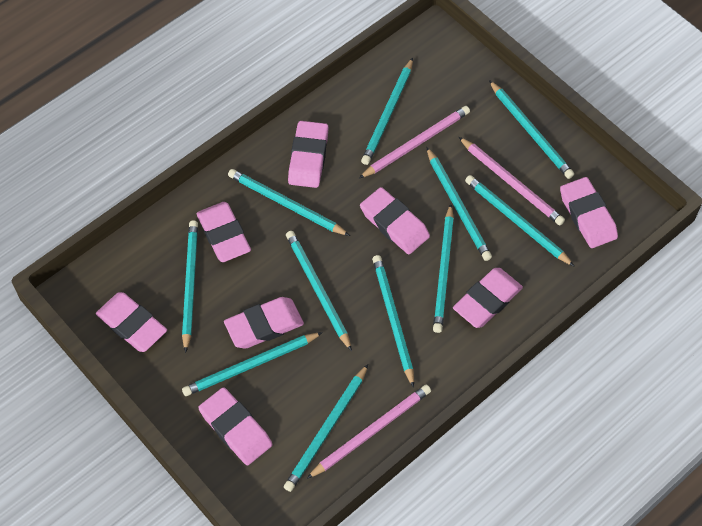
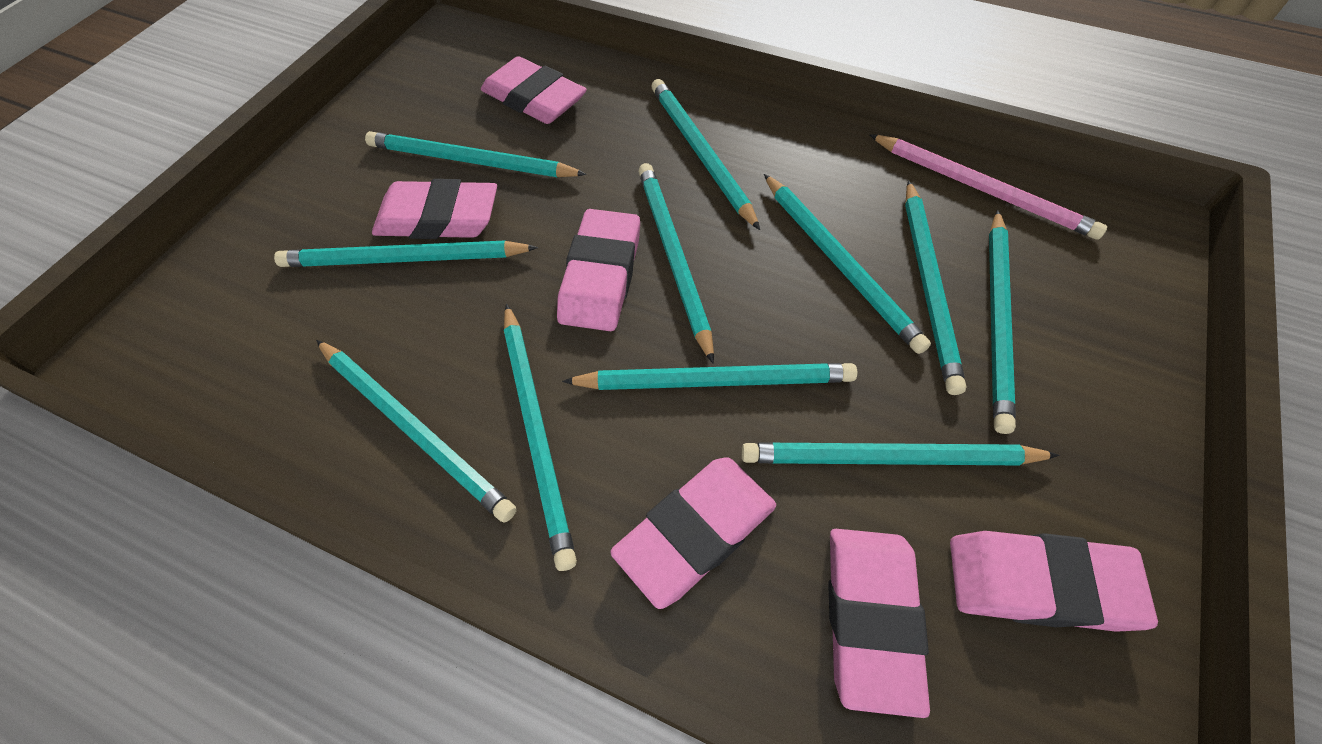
pink eraser: [96,292,167,352] [197,202,251,262] [198,387,272,465] [224,297,304,349] [288,121,329,188] [360,187,430,254] [453,268,523,328] [560,177,618,248] = 8 -> [372,179,497,239] [481,56,587,124] [557,209,640,331] [610,457,776,609] [828,529,930,718] [950,531,1158,632] = 6
pink pencil: [307,385,431,479] [359,106,470,178] [459,137,565,225] = 3 -> [869,134,1107,240] = 1

